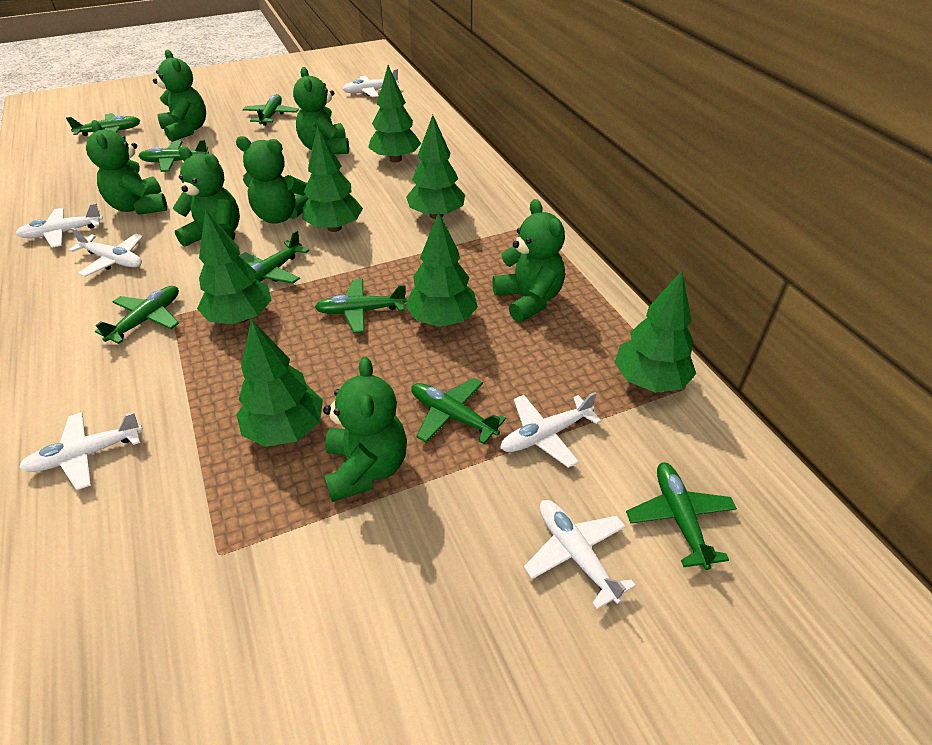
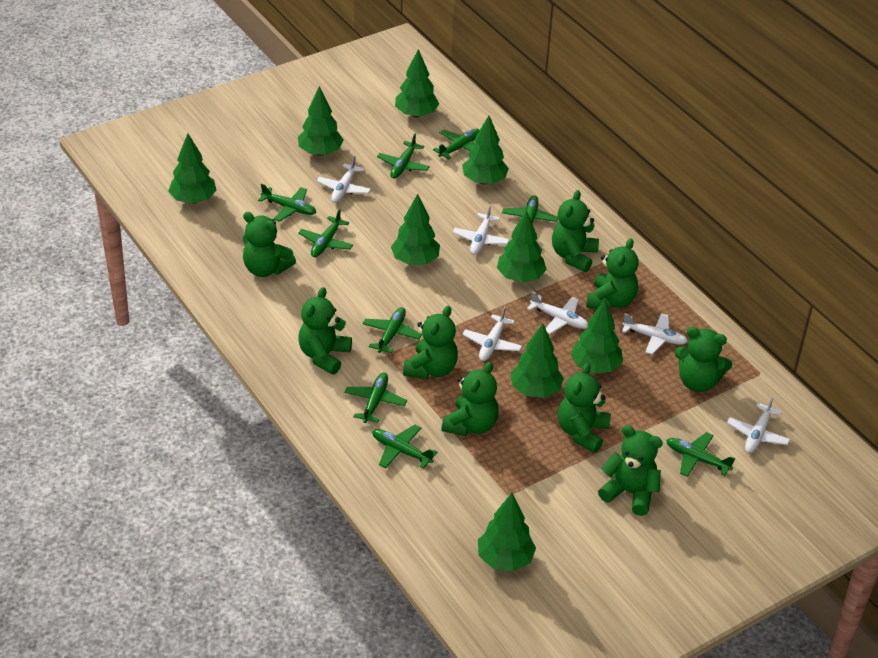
green plane: [66,113,141,136] [95,286,179,344] [138,140,209,172] [239,230,309,284] [243,94,299,126] [315,279,407,333] [411,378,506,444] [626,462,737,570] = 8 -> [258,184,316,222] [298,209,353,257] [344,373,407,423] [363,307,422,353] [372,425,437,469] [377,133,430,178] [433,129,480,160] [502,195,558,235] [666,432,735,477] = 9
green teddy bear: [86,120,167,214] [153,50,206,142] [173,147,240,247] [236,136,309,224] [293,67,349,154] [323,357,407,502] [492,199,565,322] = 7 -> [243,212,296,277] [299,287,352,375] [403,306,458,379] [441,362,499,436] [552,190,599,272] [558,363,611,453] [586,238,639,310] [598,425,663,516] [675,327,732,392] = 9
green tree: [197,209,271,324] [236,319,323,447] [302,126,363,232] [368,65,421,163] [405,212,478,327] [406,115,465,219] [614,271,696,392] = 7 -> [168,133,216,204] [298,86,344,156] [391,194,440,265] [395,49,439,118] [462,115,509,185] [478,493,536,571] [497,210,547,283] [511,323,564,398] [571,300,623,374] = 9

